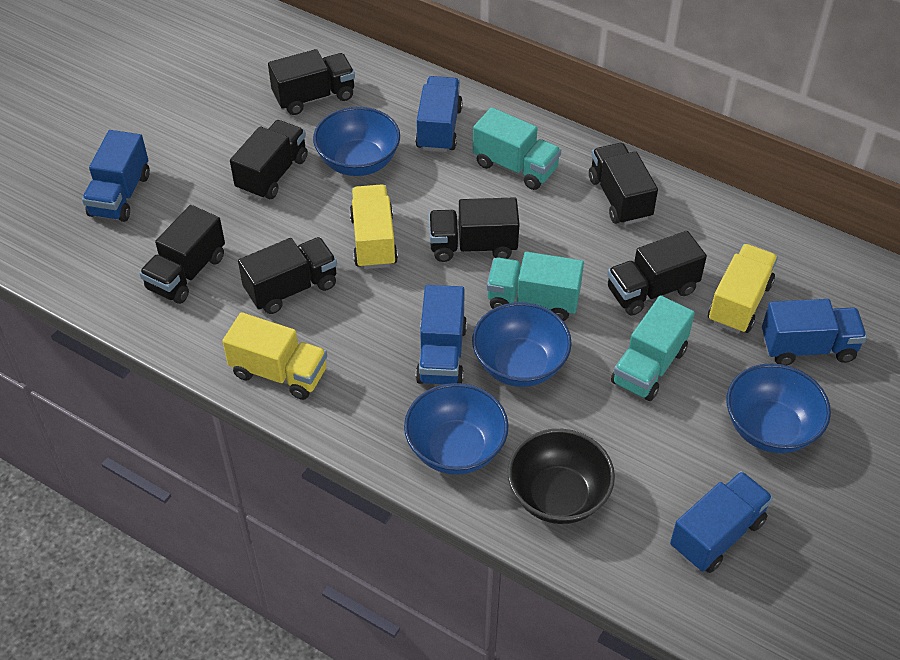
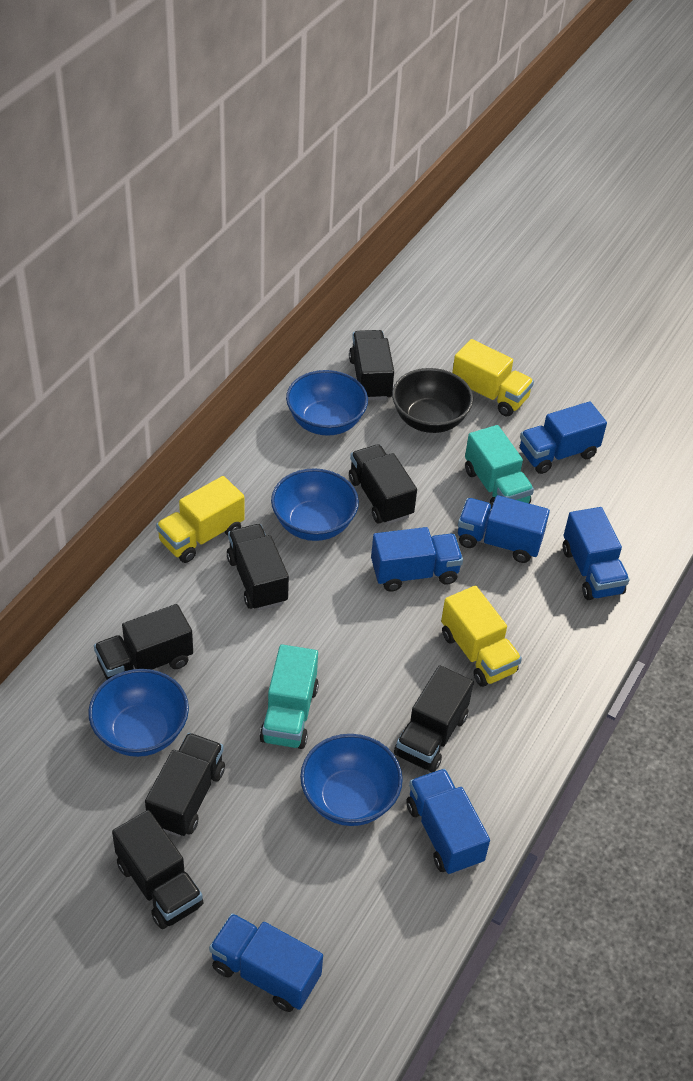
blue truck: [82,130,150,222] [415,76,463,152] [416,285,467,384] [670,471,773,573] [762,299,867,366] = 5 -> [209,913,323,1012] [371,527,463,591] [407,769,490,875] [458,495,550,563] [520,401,607,474] [563,507,629,600] = 6
turquoise truck: [473,107,561,190] [487,252,584,321] [611,296,695,401] = 3 -> [260,644,319,749] [465,425,534,509] = 2

